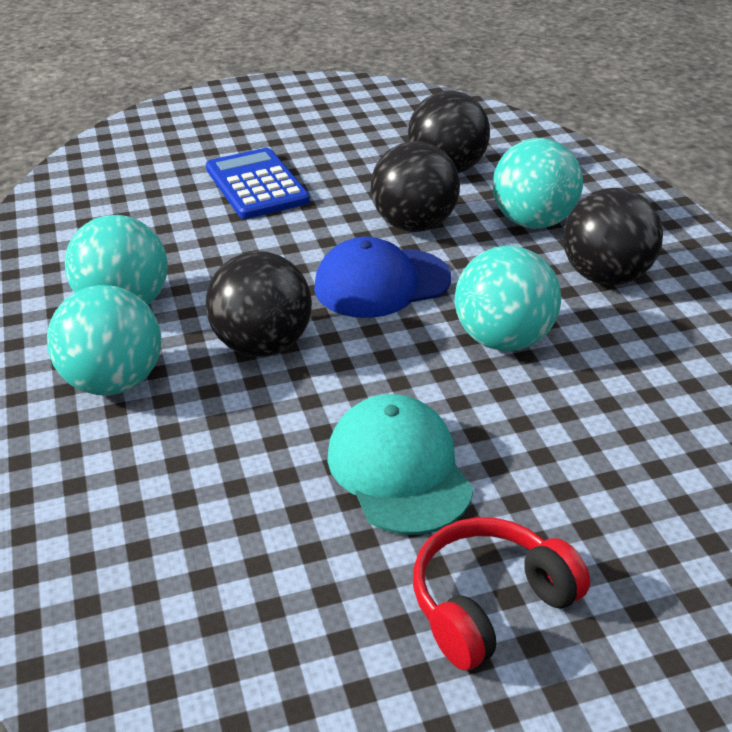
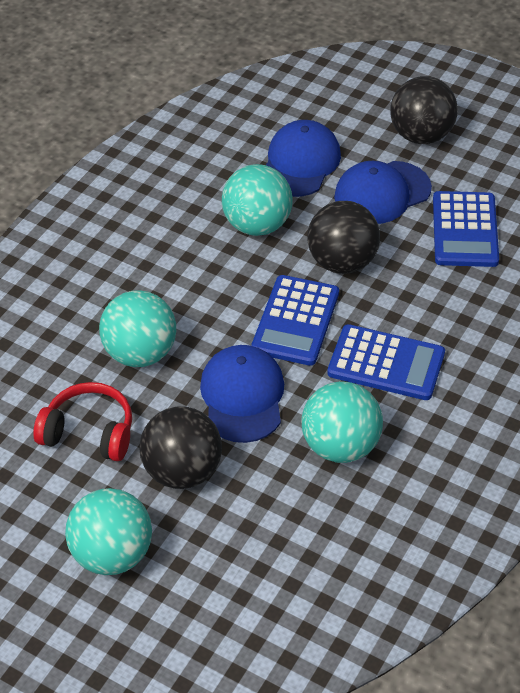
black ball: [206,251,312,357] [371,141,460,232] [408,90,490,173] [563,188,663,286] = 4 -> [139,406,222,489] [308,201,380,274] [390,76,458,144] = 3
blue calculator: [206,148,310,219] = 1 -> [251,275,339,366] [327,324,445,400] [433,191,499,267] = 3
blue cap: [314,237,451,318] = 1 -> [200,345,284,443] [266,120,341,197] [334,161,432,224] = 3
turquoise cap: [327,394,473,535] = 1 -> none = 0

